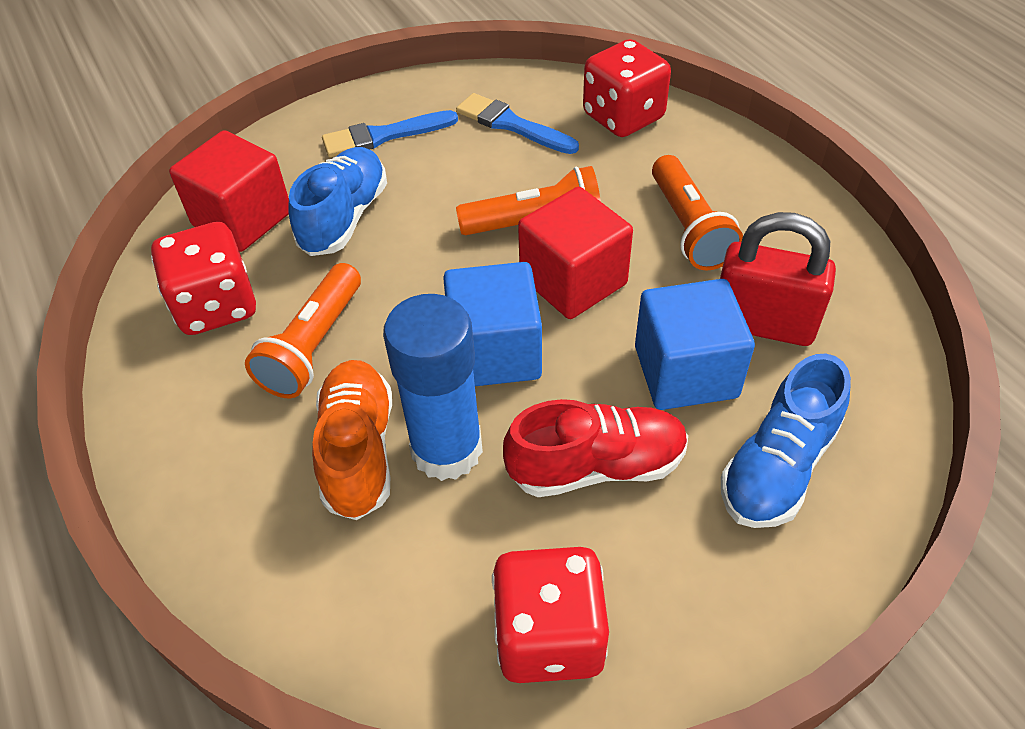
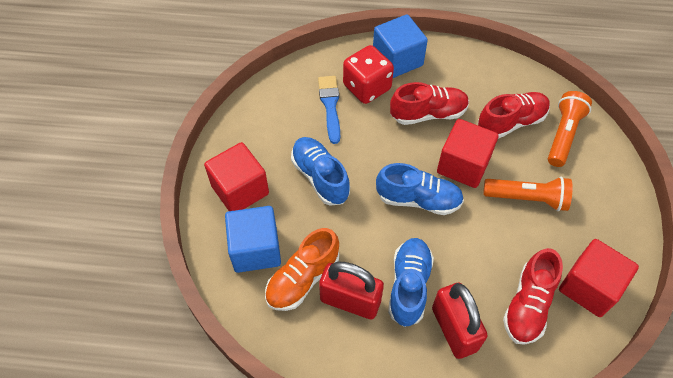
blue brush: [322,110,458,157] [456,93,579,154] = 2 -> [318,76,340,144] = 1
blue glue stick: [383,294,483,481] = 1 -> none = 0
blue shoe: [288,147,387,256] [721,354,851,528] = 2 -> [291,137,350,206] [376,163,464,215] [388,238,434,327] = 3
orange flashlight: [245,263,361,398] [456,166,601,235] [652,155,743,270] = 3 -> [483,177,573,211] [548,91,592,167] = 2
red cube: [169,130,289,252] [518,187,633,319] = 2 -> [204,142,269,211] [437,119,499,188] [559,239,639,317] = 3
red dice: [151,222,256,335] [492,547,609,683] [583,39,671,137] = 3 -> [343,45,394,104] = 1
red padlock: [720,212,836,346] = 1 -> [319,262,384,319] [432,283,488,359] = 2
red shoe: [503,399,688,497] = 1 -> [390,82,469,125] [478,92,550,138] [503,248,563,345] = 3

